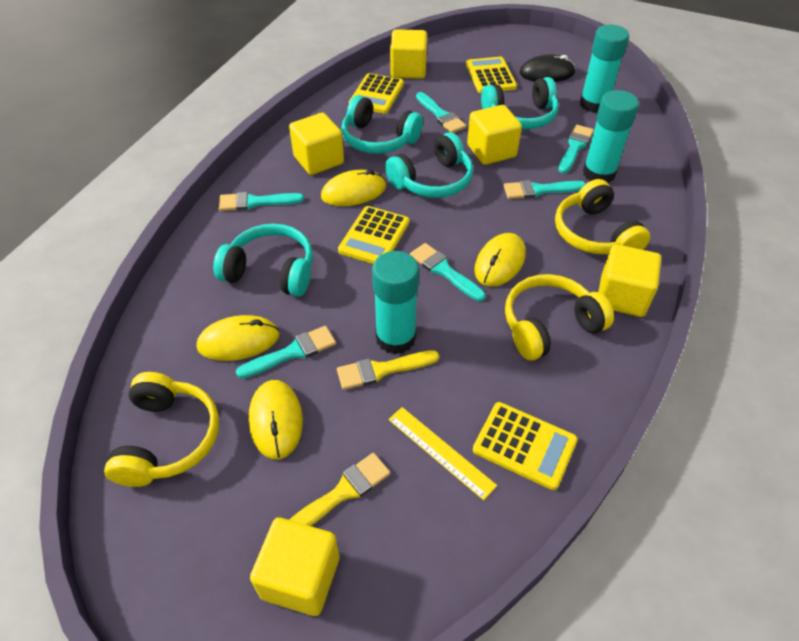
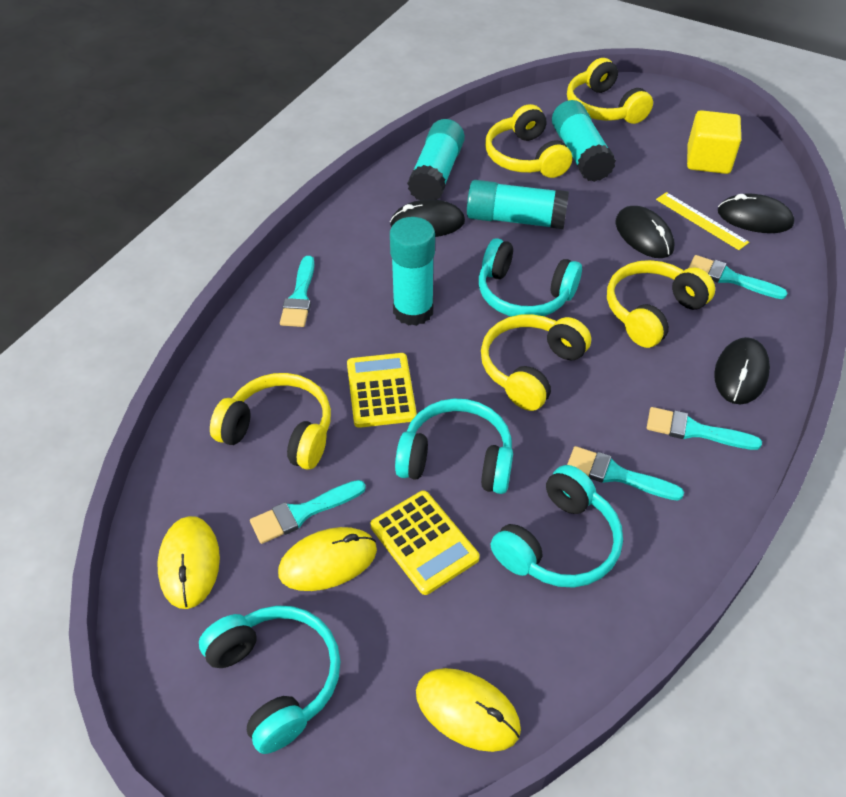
black mouse: [520,54,576,82] = 1 -> [390,199,465,237] [616,206,674,258] [714,337,770,404] [718,193,794,233] = 4
turquoise brush: [219,192,304,211] [236,326,336,379] [410,243,485,301] [416,92,466,133] [504,180,586,199] [558,125,594,174] = 6 -> [250,480,366,544] [280,256,315,327] [567,446,684,501] [647,407,762,450] [689,255,787,299] = 5
turquoise glue stick: [372,251,419,354] [580,25,629,113] [583,90,639,183] = 3 -> [390,217,435,326] [407,119,465,200] [467,180,569,229] [552,100,616,182] = 4
yellow brush: [289,453,390,526] [337,350,439,390] = 2 -> none = 0
yellow calculator: [338,206,409,264] [349,73,404,114] [466,57,517,93] [473,402,578,490] = 4 -> [347,353,417,428] [371,491,480,595] = 2
yellow cube: [250,518,339,616] [289,113,344,175] [390,29,427,79] [467,105,522,165] [598,244,661,317] = 5 -> [687,110,741,174] = 1
yellow headphones: [104,372,219,487] [505,274,614,360] [555,179,650,254] = 3 -> [210,373,331,470] [481,314,591,411] [485,104,572,178] [567,58,653,124] [607,260,715,348] = 5
yellow mouse: [197,315,279,361] [249,380,303,459] [321,169,386,206] [474,233,526,287] = 4 -> [157,516,220,609] [278,527,377,591] [416,668,521,752] = 3

